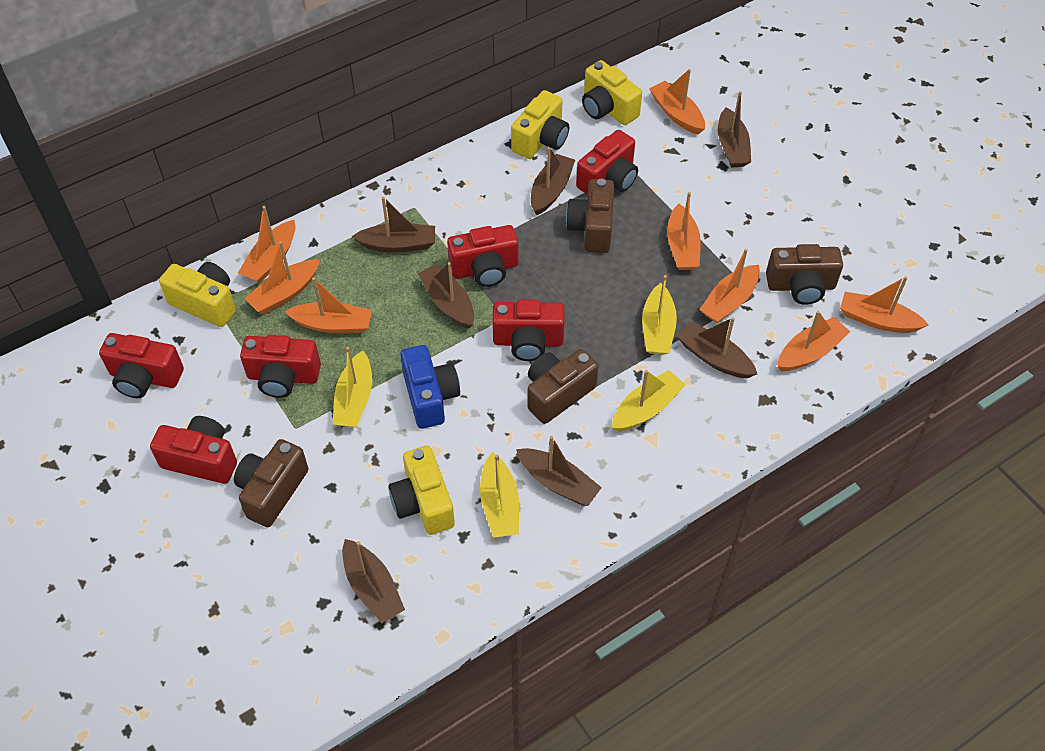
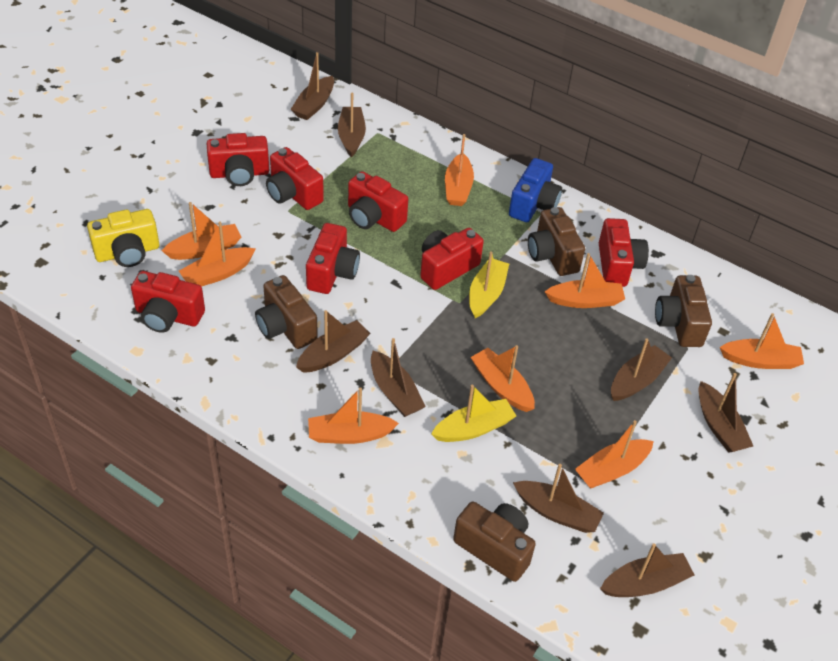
brown boat: [342,539,405,623] [352,197,435,252] [418,262,474,329] [516,436,602,506] [531,147,575,215] [677,317,757,378] [718,91,751,168] = 7 -> [290,52,334,120] [296,310,371,373] [338,93,366,157] [371,338,426,417] [513,464,604,533] [600,543,695,597] [611,338,672,401] [699,373,753,453] = 8
red camera: [99,333,184,398] [150,416,237,484] [240,335,321,398] [447,225,518,287] [492,299,565,361] [576,130,638,195] = 6 -> [131,271,205,333] [207,133,269,186] [266,147,324,210] [306,223,360,294] [348,171,408,232] [420,228,484,290] [599,218,649,287] = 7
yellow boat: [333,347,372,427] [480,452,519,538] [612,370,685,431] [642,275,677,355] = 4 -> [431,385,516,442] [469,251,509,318] = 2
yellow camera: [159,262,236,327] [388,446,455,535] [511,90,569,159] [582,60,642,125] = 4 -> [87,209,159,267] = 1

